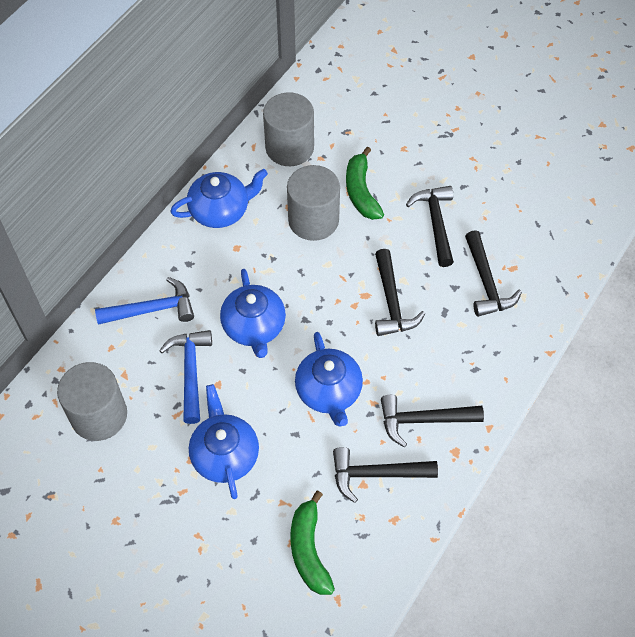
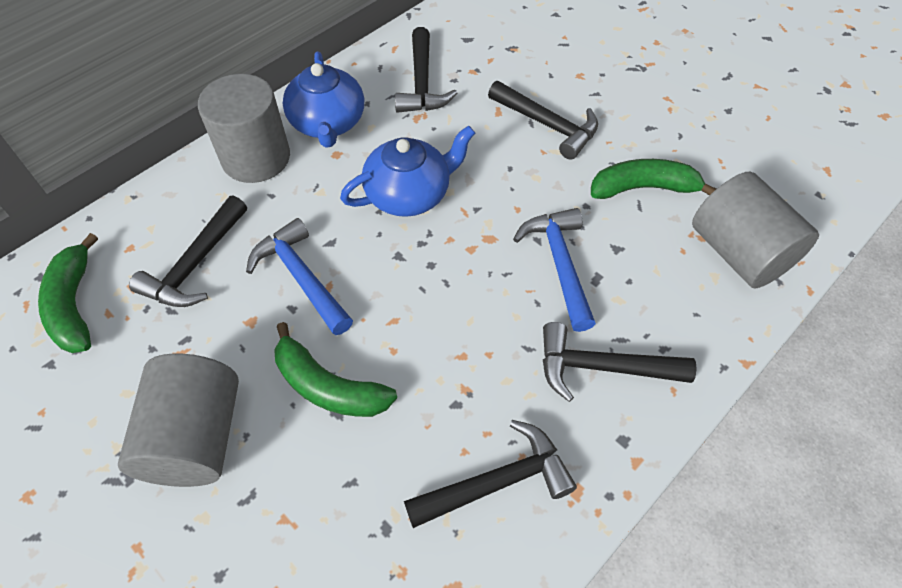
blue teapot: [170,169,268,228] [189,384,259,499] [220,269,286,358] [295,332,363,427] = 4 -> [283,51,364,148] [340,125,475,217] = 2
green banana: [290,491,335,595] [346,147,384,220] = 2 -> [38,233,98,353] [274,322,397,417] [591,159,716,199] = 3

